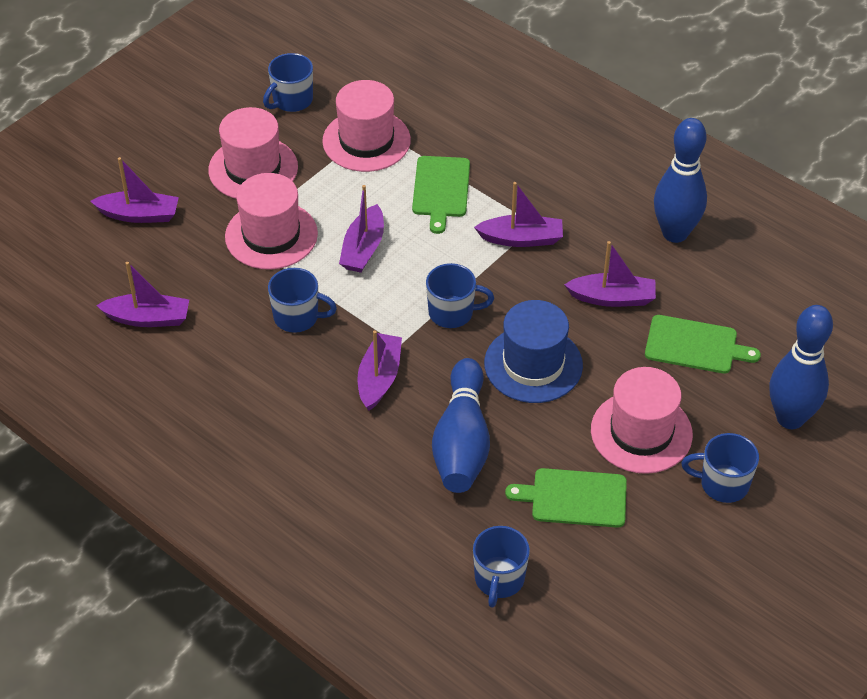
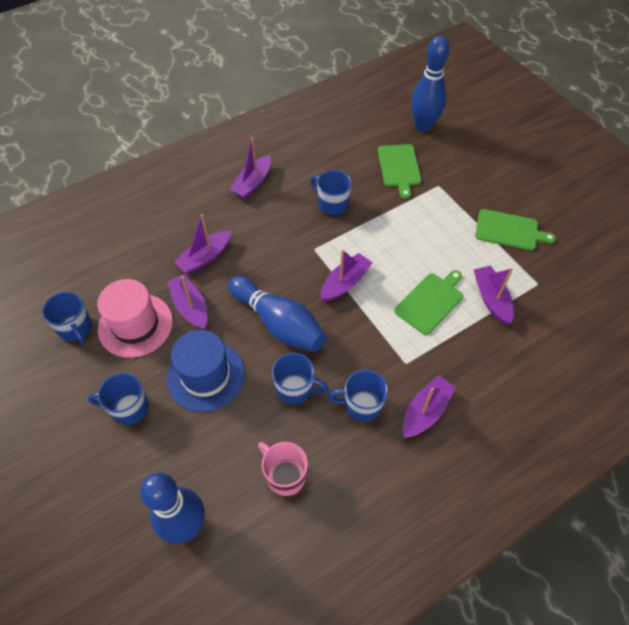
pink hat: [208,107,298,199] [225,173,318,270] [322,80,411,172] [591,367,693,474] = 4 -> [97,279,173,358] = 1
pink mug: none = 0 -> [258,442,308,496] = 1

